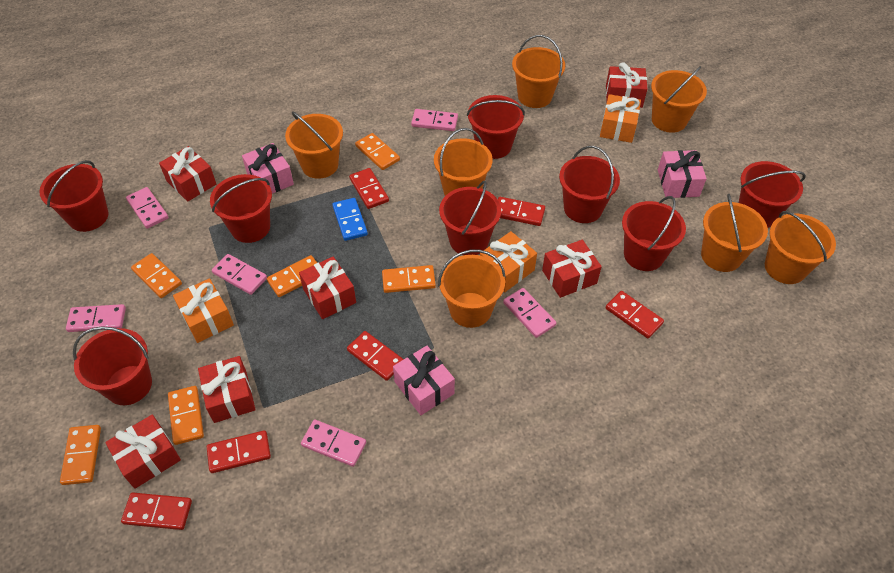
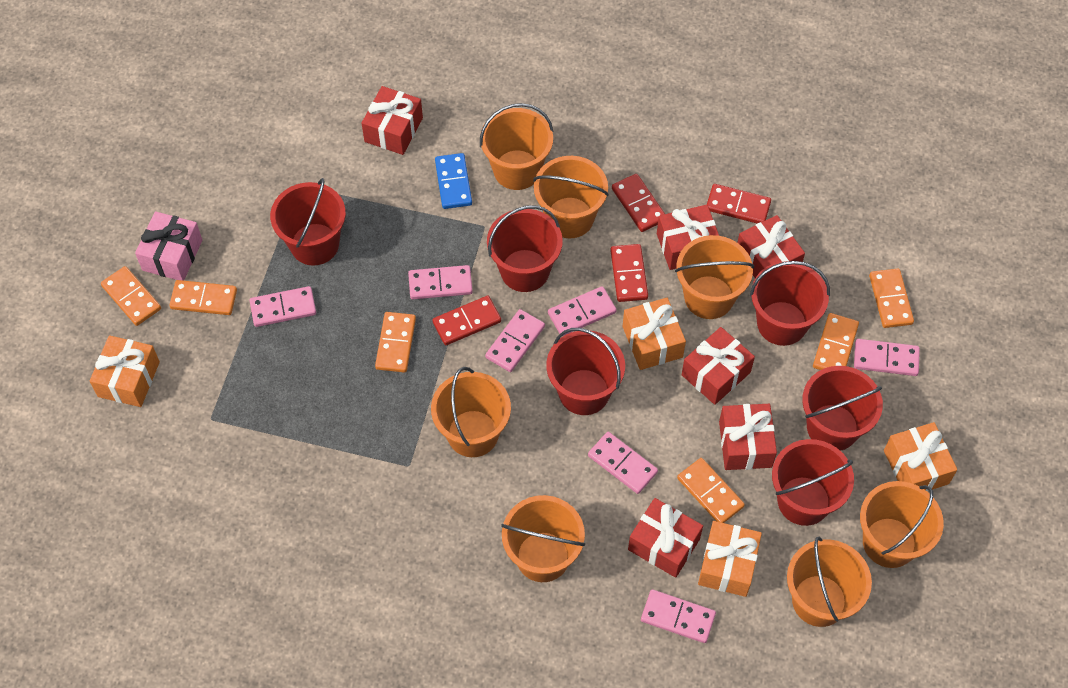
orange gift: [173,278,234,343] [480,231,537,293] [600,94,641,143] = 3 -> [89,335,160,407] [623,298,686,370] [698,521,762,597] [884,422,957,492] = 4
pink domino: [66,304,126,332] [126,187,169,229] [212,254,267,295] [301,419,366,467] [411,109,458,131] [503,288,556,338] = 6 -> [249,286,316,327] [408,265,473,299] [485,309,545,372] [548,286,616,336] [588,432,658,494] [641,590,716,643] [854,339,920,376] = 7
pink gift: [242,143,294,194] [393,346,455,415] [658,150,707,198] = 3 -> [135,212,202,281] = 1
red bucket: [39,160,109,232] [73,326,152,405] [210,174,272,243] [439,181,501,255] [467,95,525,159] [559,146,620,223] [622,196,686,271] [739,161,806,228] = 8 -> [270,178,346,266] [487,205,563,292] [546,328,625,415] [750,261,830,346] [772,439,854,526] [802,366,883,451] = 6
red domino: [121,492,192,530] [207,430,271,473] [347,331,404,381] [349,168,389,209] [498,197,545,226] [606,291,664,338] = 6 -> [432,296,501,345] [610,244,648,302] [612,174,665,232] [707,184,771,224] = 4

